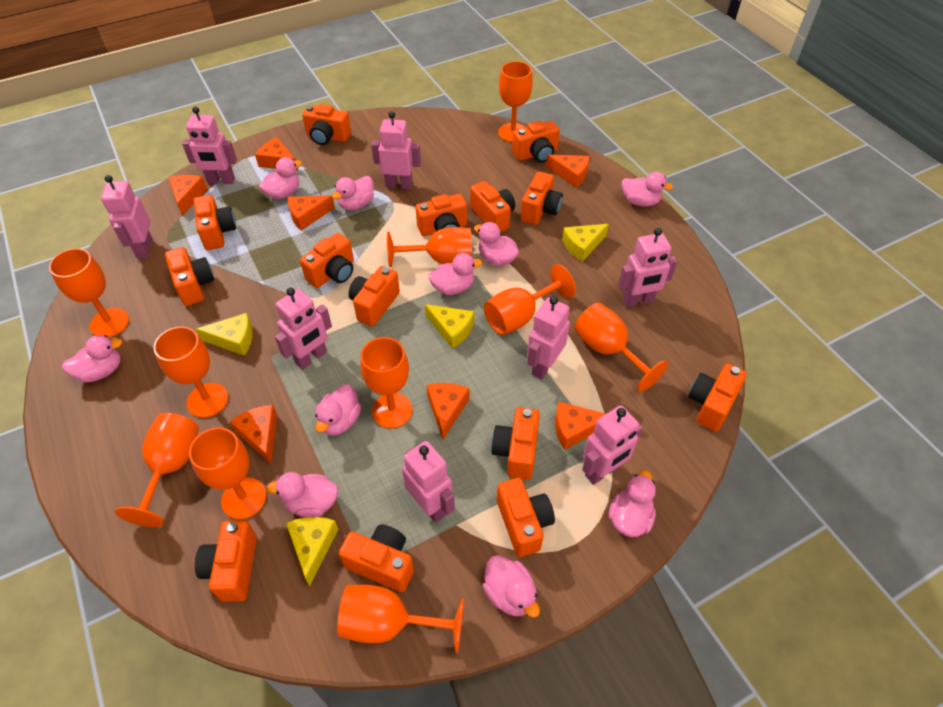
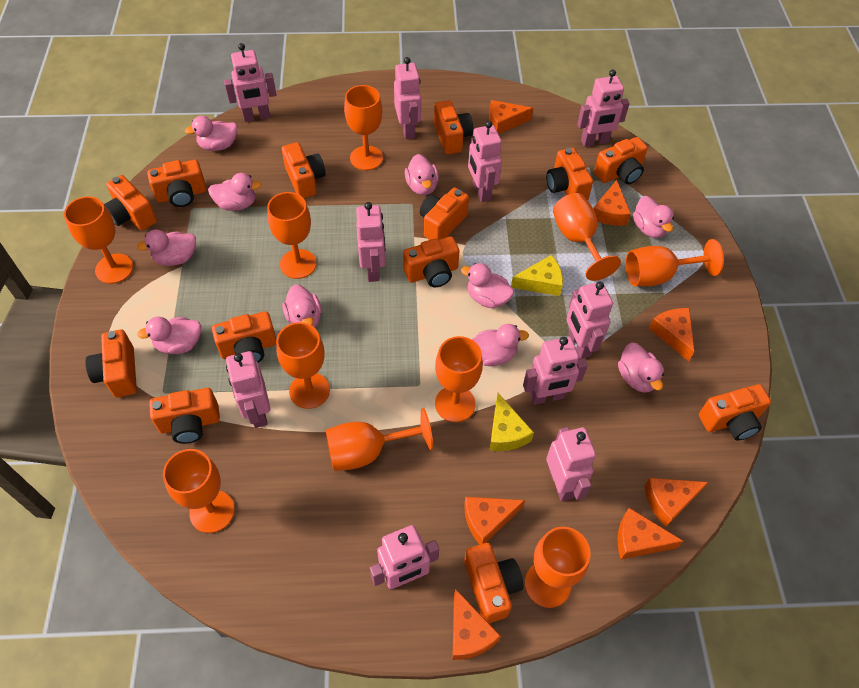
orange camera: [165,247,214,306] [194,195,236,250] [195,520,257,602] [300,233,354,288] [302,104,351,145] [339,524,414,592] [349,266,400,327] [416,194,467,236] [470,181,515,232] [491,407,540,480] [497,478,555,557] [512,121,560,163] [521,171,563,225] [688,364,747,431] = 14 -> [85,329,137,398] [104,175,157,230] [147,160,207,207] [149,388,220,444] [212,311,276,363] [282,142,326,198] [403,236,459,287] [420,188,469,240] [434,100,473,154] [464,543,524,623] [546,148,593,200] [594,137,648,184] [699,384,771,440] = 13
pink robot: [101,175,153,259] [182,106,237,184] [275,288,332,370] [371,111,421,189] [402,441,455,523] [527,296,570,379] [582,405,643,485] [618,228,677,307] = 8 -> [224,43,276,122] [226,351,270,428] [356,202,386,282] [370,525,439,590] [394,57,421,139] [468,121,502,202] [523,337,588,405] [546,427,596,502] [567,281,613,359] [577,69,630,147] = 10
yellow cheese: [196,313,253,356] [286,517,338,586] [425,304,474,349] [562,224,609,262] = 4 -> [489,393,534,451] [511,255,563,296] = 2

